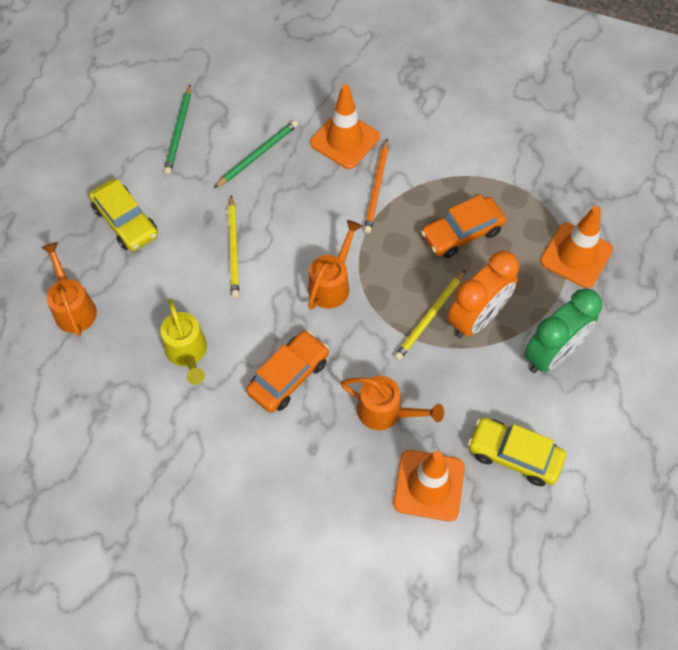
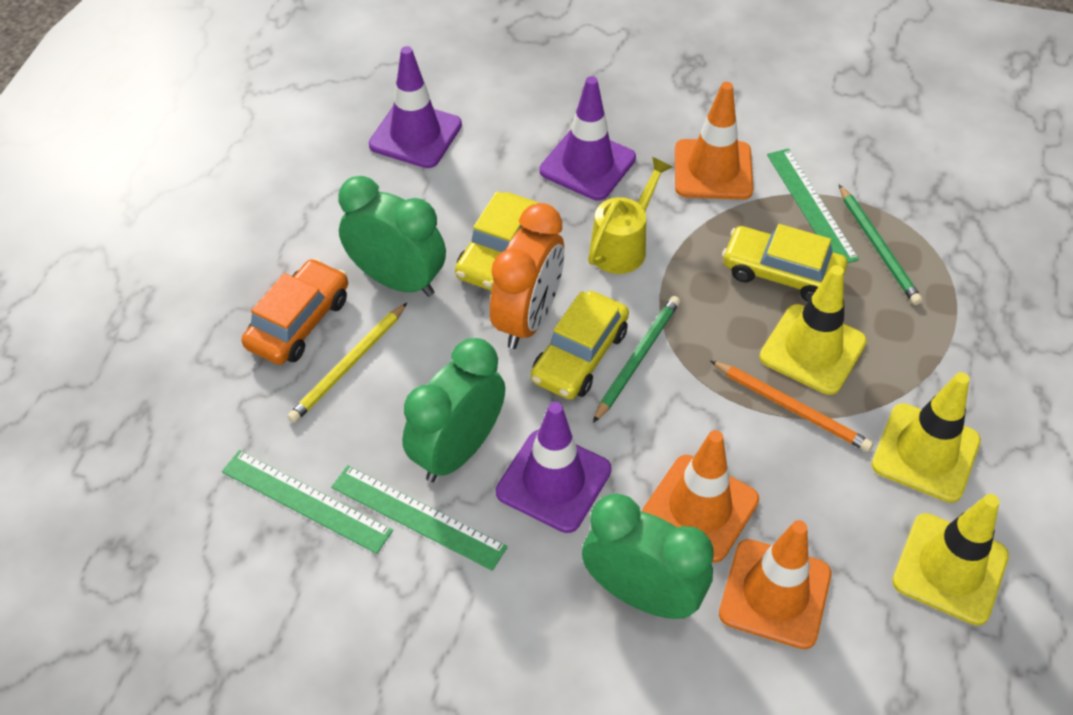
green clock: [524,288,602,373] = 1 -> [339,176,446,297] [402,338,505,482] [582,494,714,619] = 3
green ruler: none = 0 -> [222,450,393,554] [331,465,508,571] [767,149,859,263] = 3
orange car: [246,330,329,413] [421,195,506,258] = 2 -> [242,259,348,365] = 1
orange watering can: [41,242,97,336] [308,220,362,309] [340,376,444,430] = 3 -> none = 0
purple traffic cone: none = 0 -> [369,46,462,168] [496,402,611,533] [540,76,636,201] = 3
yellow car: [89,179,158,251] [468,417,566,486] = 2 -> [455,191,538,291] [531,291,629,400] [722,224,847,302] = 3
yellow pencil: [228,195,239,298] [394,270,465,360] = 2 -> [287,303,407,423] = 1
yellow traffic cone: none = 0 -> [759,265,867,395] [872,372,981,503] [892,494,1009,626] = 3

